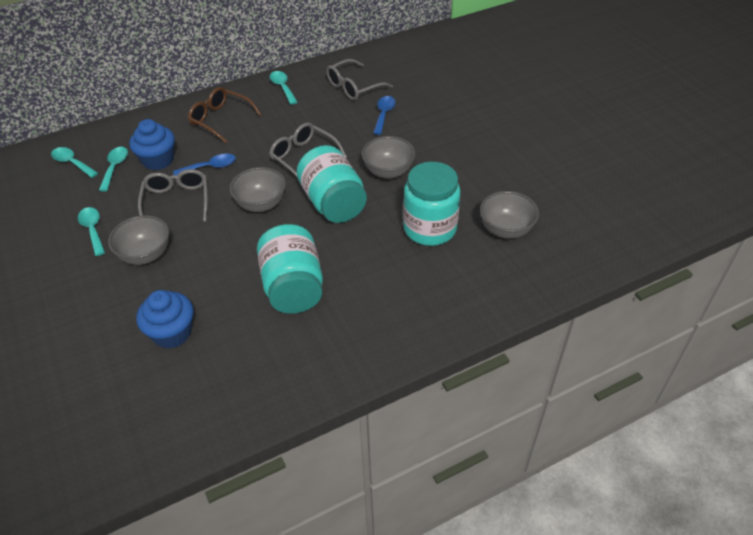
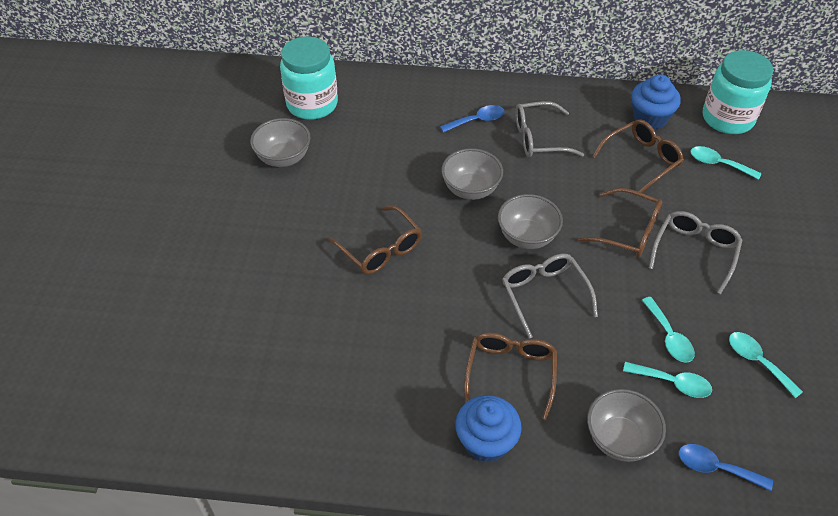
brown glasses: [188,87,262,144] = 1 -> [328,206,422,274] [464,332,557,420] [578,188,662,257] [592,119,684,193] = 4
turquoise jar: [257,224,323,314] [297,145,367,223] [403,162,460,246] = 3 -> [280,37,338,120] [703,50,773,134] = 2

